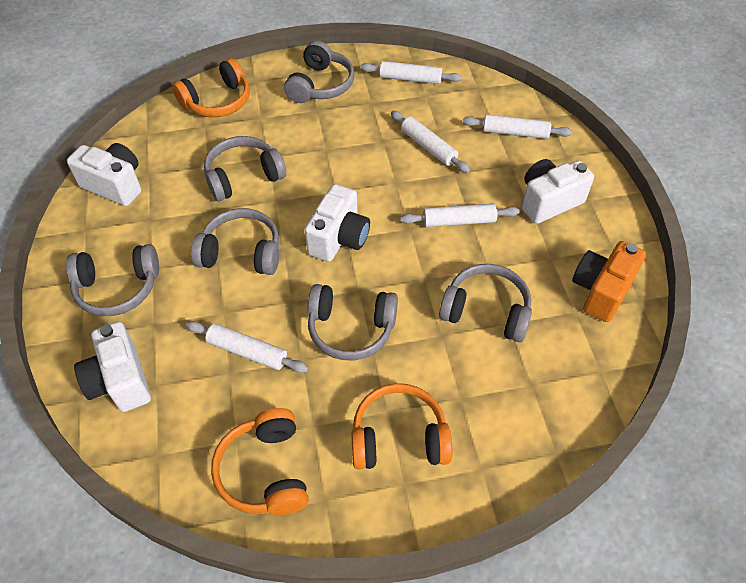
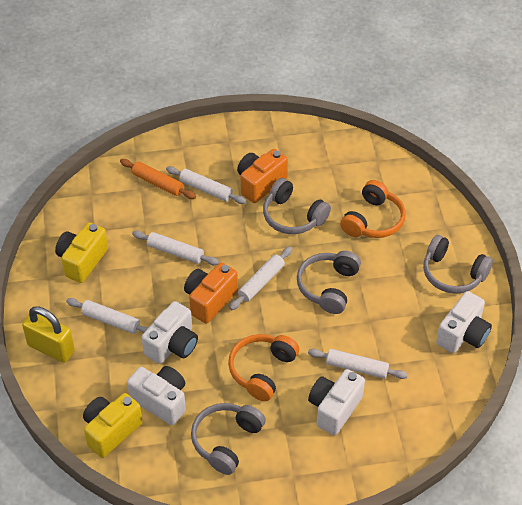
grey headphones: [66,244,159,316] [191,208,279,275] [204,136,286,201] [284,40,355,103] [308,284,398,360] [439,264,532,342] = 6 -> [191,403,266,475] [263,178,331,234] [297,251,361,314] [423,235,493,294] = 4
orange camera: [572,241,646,322] = 1 -> [184,263,238,324] [237,149,288,203] = 2
orange headphones: [172,58,250,117] [211,408,309,515] [351,383,452,470] = 3 -> [228,334,299,401] [340,180,406,238] = 2
orange rolling pin: none = 0 -> [120,159,196,199] = 1
yellow camera: none = 0 -> [55,223,108,283] [83,393,142,458] = 2
yellow padlock: none = 0 -> [22,306,75,363] = 1

